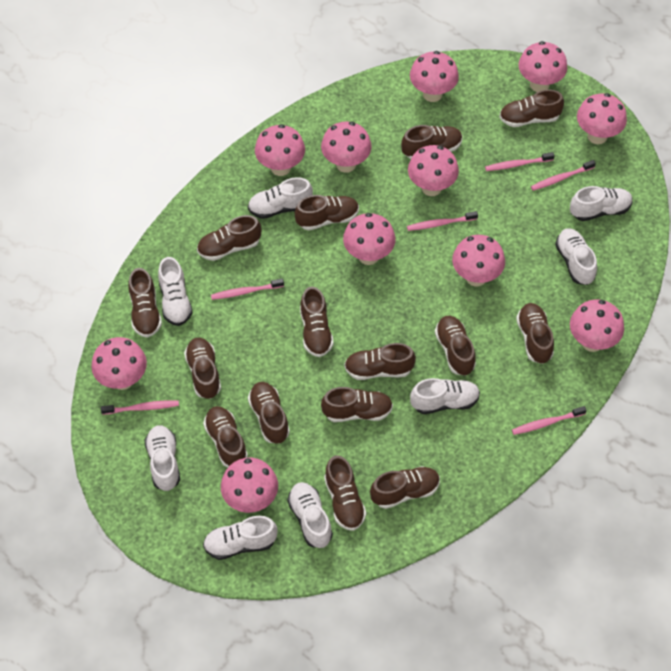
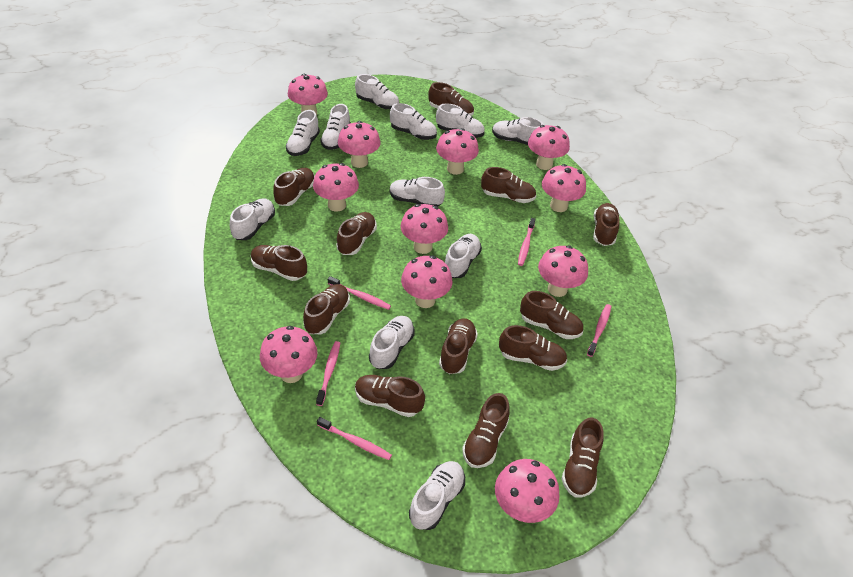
brown shoe: [128,268,162,338] [184,338,221,399] [197,215,261,261] [203,406,248,468] [248,382,290,444] [295,195,359,231] [300,287,334,357] [321,387,393,422] [324,455,366,531] [344,343,416,380] [370,466,440,509] [401,125,462,159] [435,316,476,376] [499,90,564,127] [516,303,554,364] = 15 -> [251,245,307,281] [273,168,315,206] [303,284,350,334] [336,212,377,255] [355,375,425,417] [428,82,474,116] [439,318,478,374] [462,393,510,468] [481,167,536,203] [499,325,567,371] [520,291,583,339] [562,418,604,498] [593,203,620,246] = 13
pink toothbrush: [101,400,179,415] [211,279,284,300] [407,211,478,231] [485,152,555,171] [512,406,587,435] [531,160,596,191] = 6 -> [316,341,340,406] [317,417,392,460] [328,276,391,310] [518,218,535,266] [587,304,612,357] = 5
white shoe: [144,425,180,491] [158,257,193,326] [203,516,278,560] [248,177,313,219] [287,482,333,548] [410,378,480,414] [555,228,597,285] [570,186,633,221] = 8 -> [230,198,275,240] [286,110,320,156] [320,104,351,150] [355,74,399,109] [369,316,415,369] [390,103,437,140] [390,177,445,207] [409,461,465,530] [436,103,485,138] [445,234,482,278] [492,117,543,145] = 11

